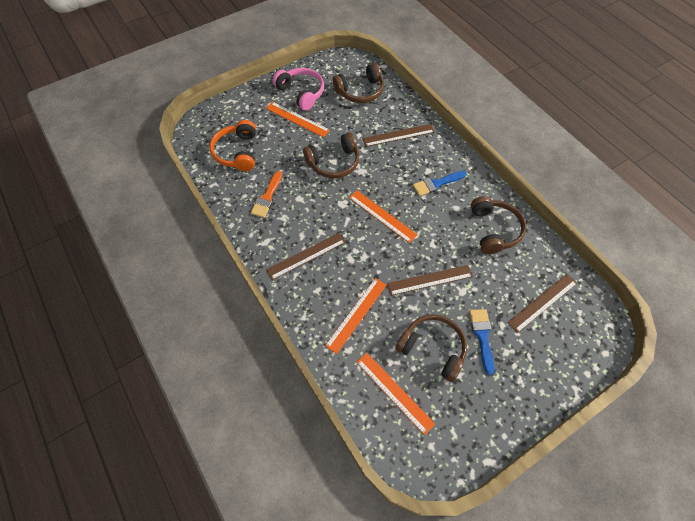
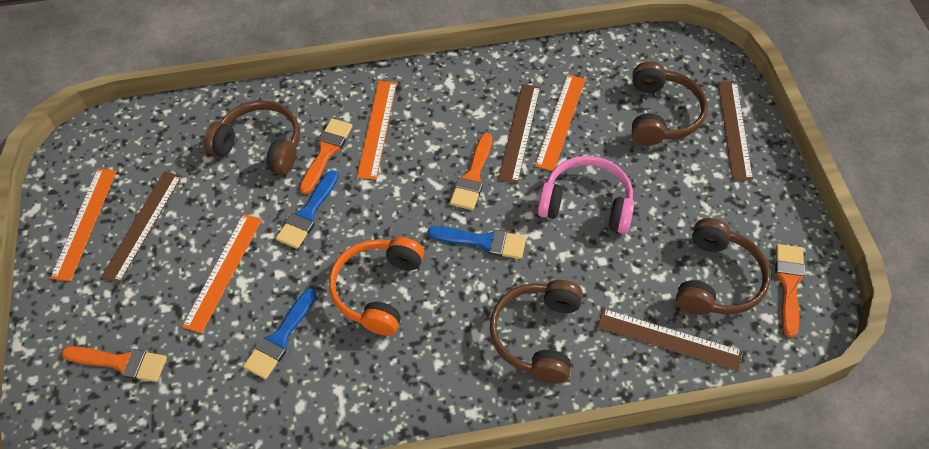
blue brush: [413,171,467,196] [469,309,494,375] = 2 -> [243,288,317,379] [276,170,339,249] [428,226,526,259] = 3
orange brush: [251,171,282,218] = 1 -> [62,346,167,382] [300,118,353,194] [450,133,492,210] [775,244,805,338] = 4

